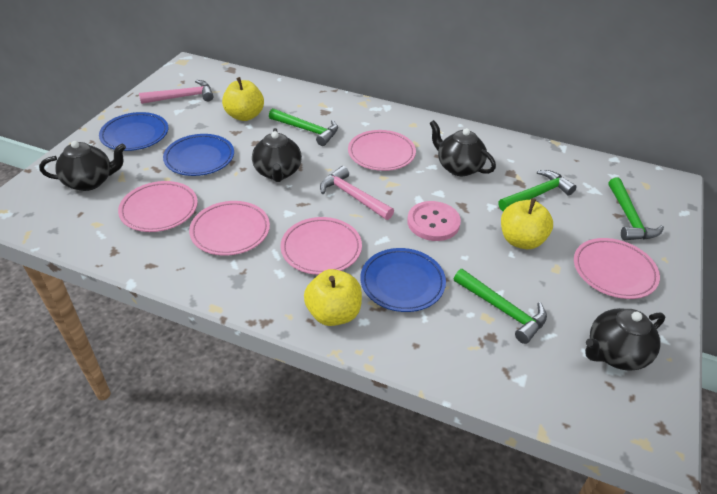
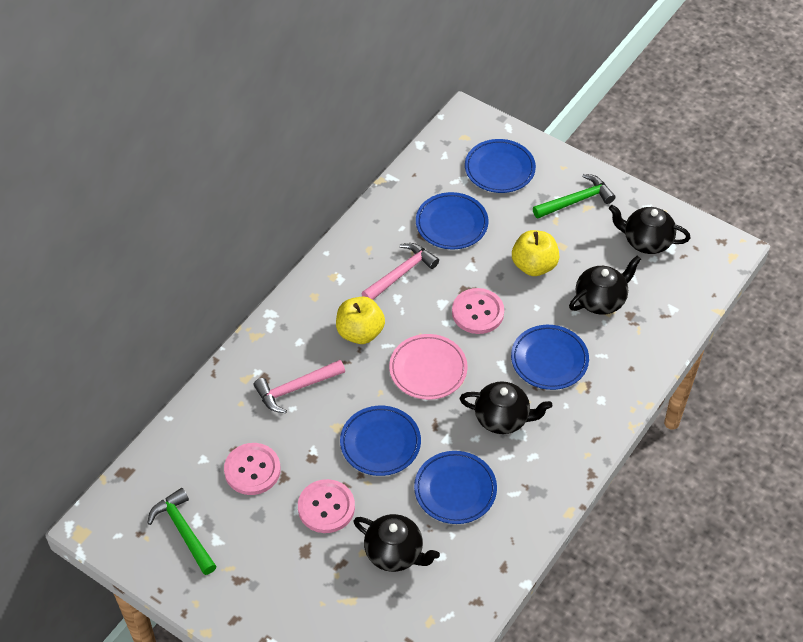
blue plate: [99,112,168,151] [163,134,234,176] [360,248,446,312] = 3 -> [340,406,421,476] [414,451,497,524] [416,192,489,249] [465,139,536,193] [511,325,589,390] = 5
green hammer: [269,108,338,146] [454,269,547,344] [498,170,577,211] [609,177,664,240] = 4 -> [147,488,216,575] [533,174,615,219] = 2
pink button: [407,201,461,241] = 1 -> [224,443,281,495] [298,479,355,533] [452,288,504,334] = 3
pink plate: [118,181,198,232] [189,201,270,256] [280,217,362,275] [348,130,416,171] [574,238,660,299] = 5 -> [389,334,468,400] = 1
yellow apple: [222,77,264,121] [304,269,362,326] [501,198,553,249] = 3 -> [336,296,385,344] [512,230,559,276] = 2

